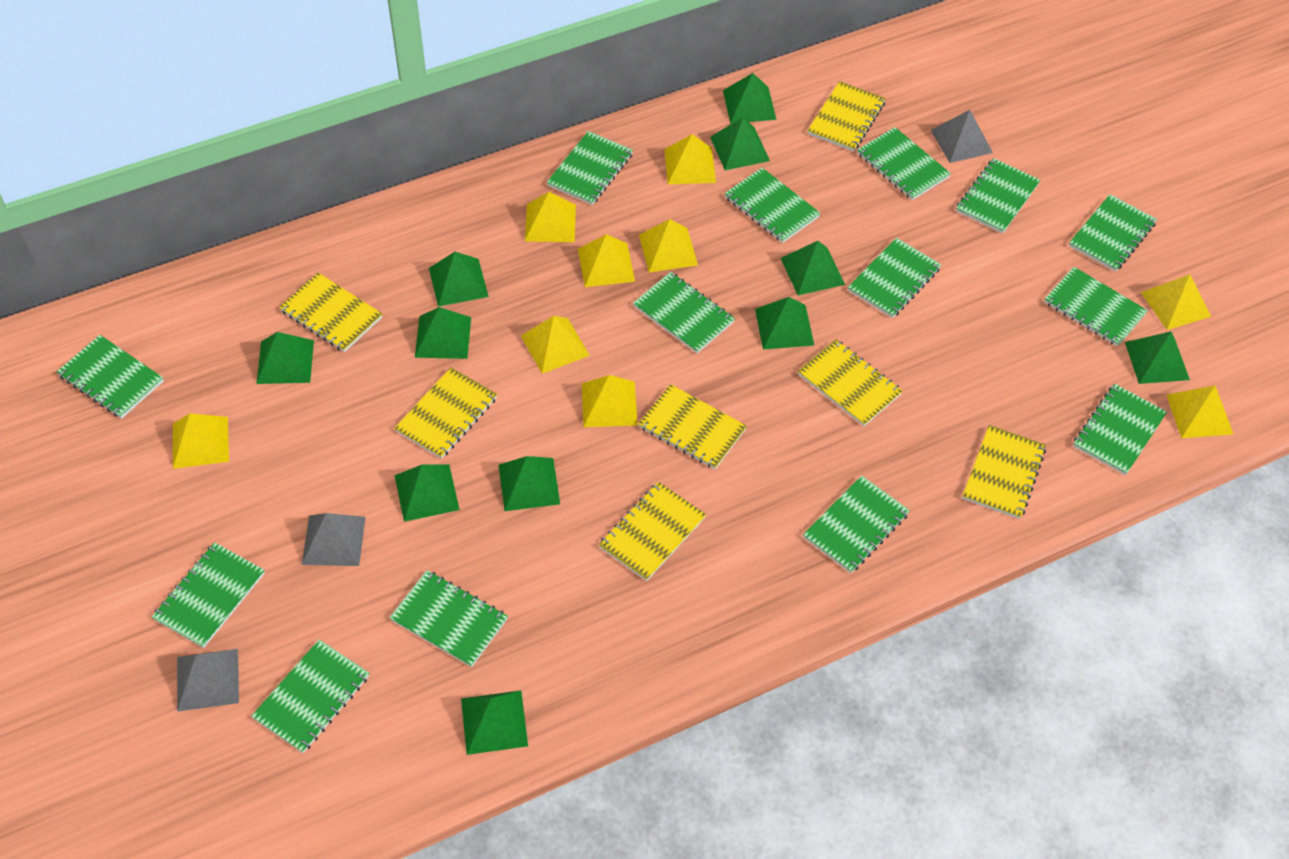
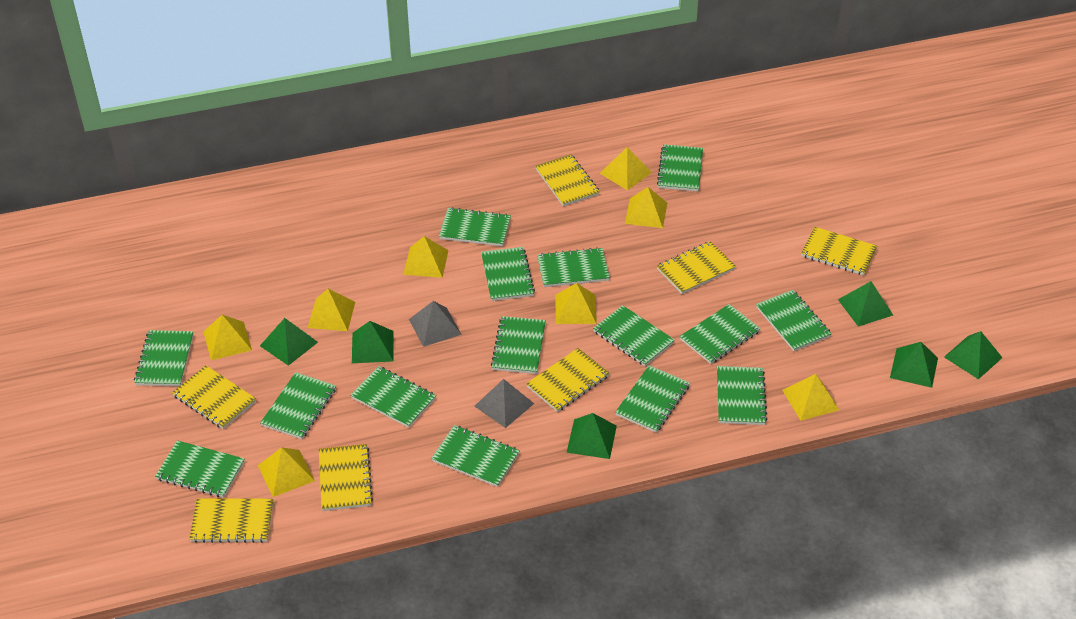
green notebook: [57,335,164,419] [152,542,265,648] [251,639,369,753] [389,570,508,667] [547,131,633,205] [633,272,735,353] [724,168,821,243] [803,475,910,573] [848,238,941,318] [857,127,951,200] [956,158,1040,234] [1044,267,1148,347] [1069,194,1157,272] [1073,384,1167,475] = 14 -> [134,330,193,386] [155,440,245,498] [260,372,336,439] [351,366,436,428] [431,425,520,487] [439,207,511,247] [481,247,535,301] [491,316,546,374] [537,247,610,287] [593,305,675,366] [615,365,690,433] [657,144,703,192] [680,304,761,364] [717,366,768,425] [756,290,832,351] = 15
green pyramid: [256,332,314,384] [395,464,460,522] [415,307,471,359] [429,252,489,306] [461,690,528,755] [499,456,560,511] [710,117,770,170] [723,73,776,124] [755,297,814,350] [781,241,845,295] [1125,332,1190,384] = 11 -> [260,318,318,366] [352,321,394,363] [566,413,617,459] [838,281,893,327] [890,342,938,388] [944,331,1003,379] = 6
grey pyramid: [177,649,239,712] [302,513,366,566] [931,110,993,163] = 3 -> [409,301,462,347] [474,379,534,428] = 2
yellow pyramid: [173,414,229,469] [521,316,590,374] [525,192,576,242] [578,234,635,287] [582,375,637,427] [639,219,698,272] [664,134,716,184] [1141,274,1211,330] [1167,386,1233,438] = 9 -> [203,315,252,360] [258,447,315,497] [308,289,355,331] [403,236,449,278] [555,283,597,324] [600,147,652,190] [625,187,667,228] [782,374,839,421] = 8

